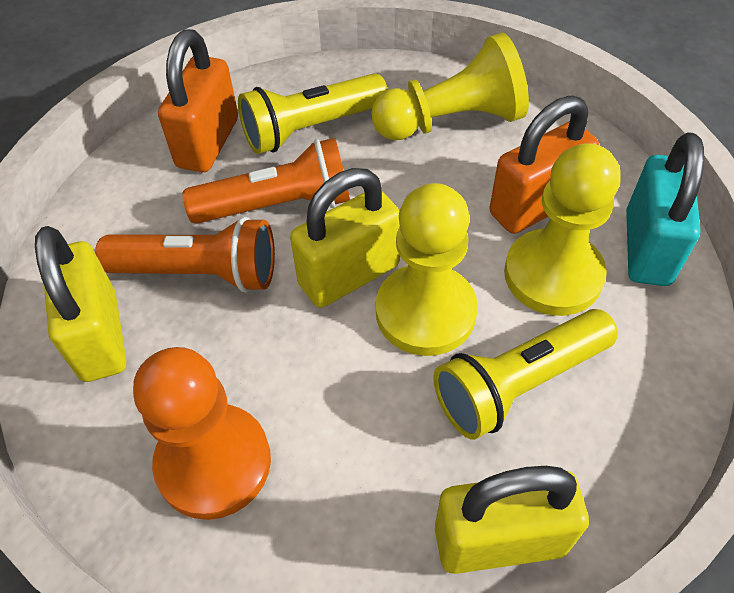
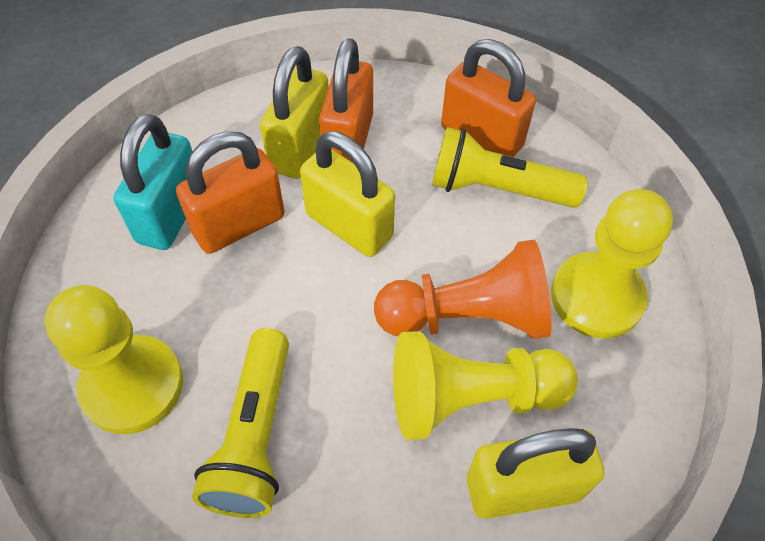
orange flashlight: [95,217,275,292] [182,138,350,224] = 2 -> none = 0
orange padlock: [158,29,238,172] [489,96,599,234] = 2 -> [176,131,285,254] [319,38,373,163] [441,39,536,157] = 3

